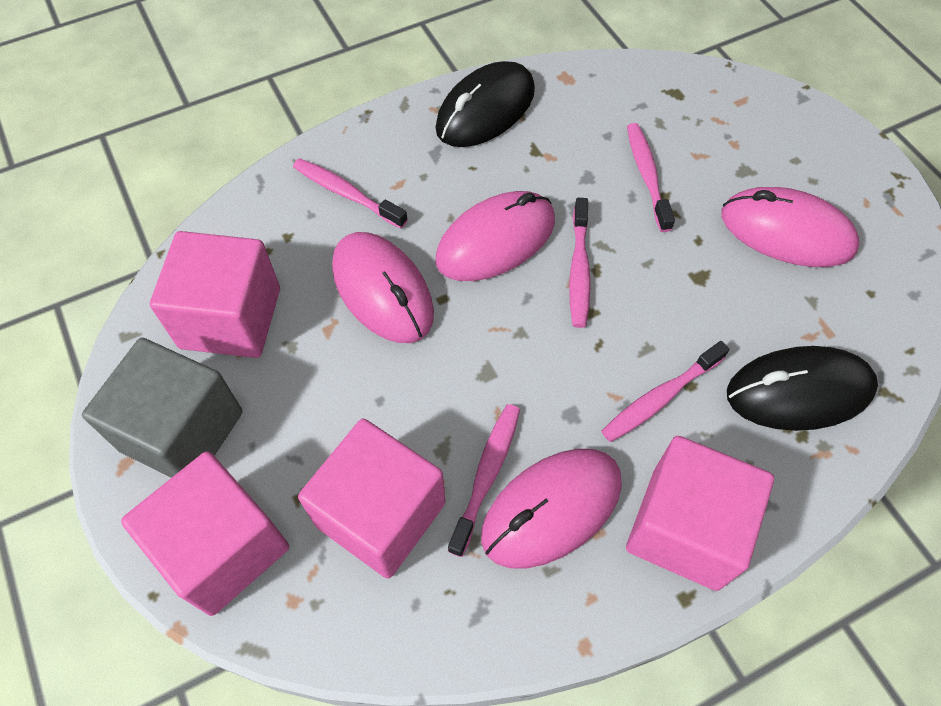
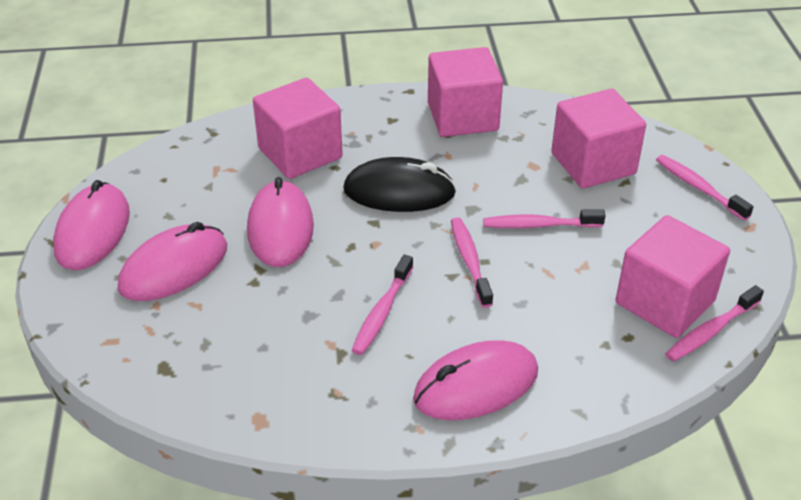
black mouse: [435,61,535,147] [727,346,878,431] = 2 -> [343,157,456,212] = 1
grey cube: [82,338,242,478] = 1 -> none = 0

